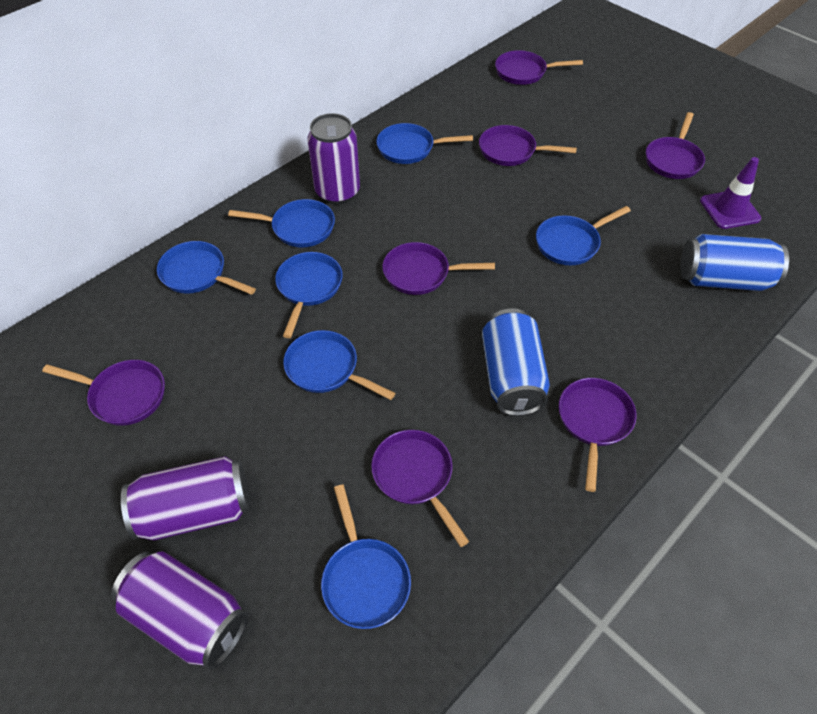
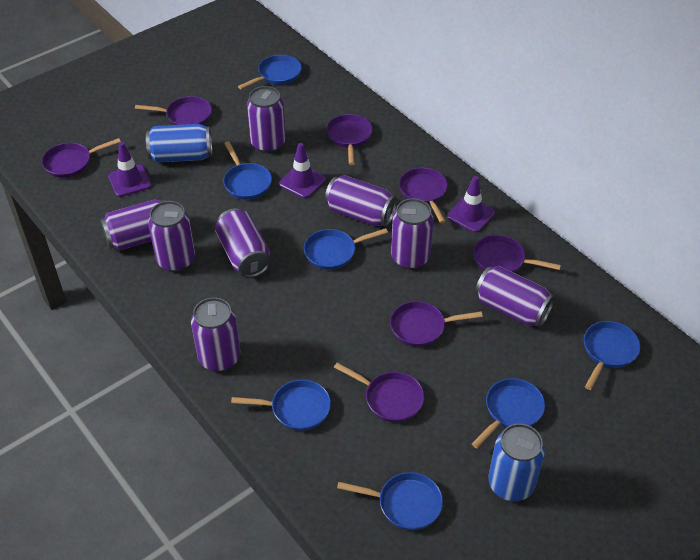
purple can: [111,551,248,670] [121,456,250,540] [307,113,360,205] = 3 -> [100,200,167,251] [148,201,195,272] [191,298,240,372] [215,208,271,278] [247,86,286,153] [325,175,397,227] [391,198,434,270] [475,266,555,327] = 8
purple traffic cone: [700,157,761,229] = 1 -> [108,142,152,197] [279,143,326,198] [447,176,495,233] = 3

